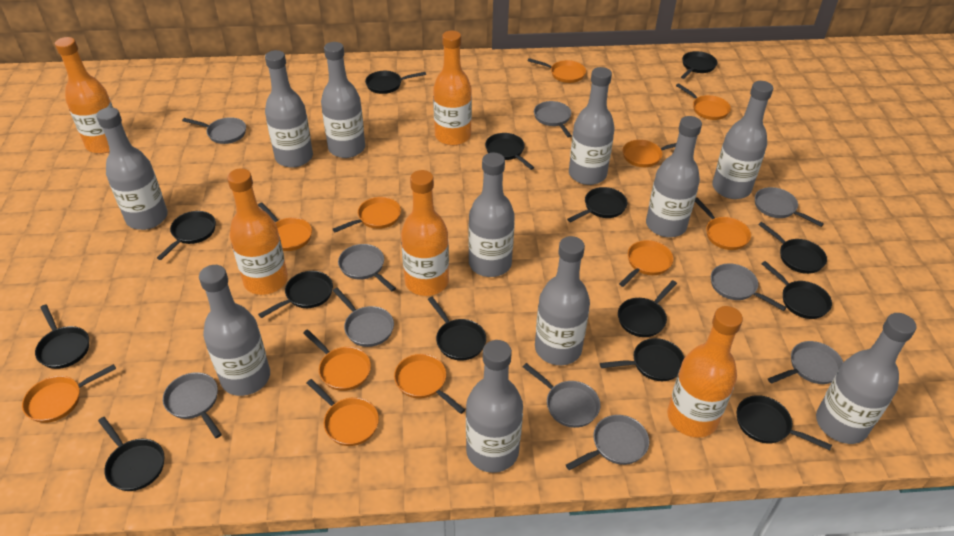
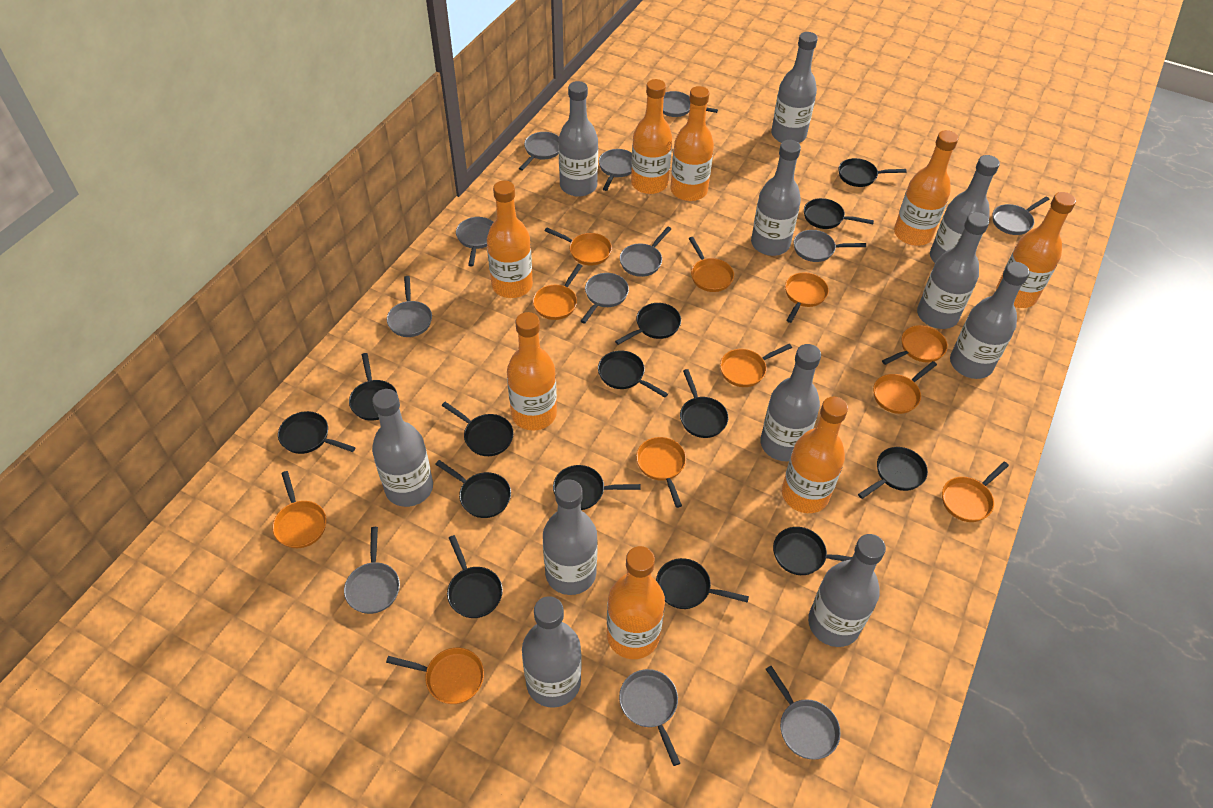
grey pan: [163,372,222,438] [182,117,246,144] [333,288,394,347] [338,244,396,291] [523,363,600,428] [534,101,572,138] [566,415,649,470] [711,264,787,311] [755,187,824,227] [768,341,843,384] = 10 -> [344,527,400,614] [387,276,432,337] [456,217,494,266] [519,132,559,171] [581,273,629,323] [599,149,632,191] [619,669,680,766] [620,227,671,277] [663,91,718,117] [766,666,841,760] [794,230,866,262] [992,197,1049,235] = 12
orange bottle: [55,37,113,154] [227,169,288,295] [401,170,449,296] [433,31,472,146] [667,306,743,438] = 5 -> [487,180,533,298] [507,312,557,431] [607,546,665,659] [631,79,672,194] [670,86,714,201] [782,397,848,513] [894,130,958,246] [996,192,1076,308] = 8

